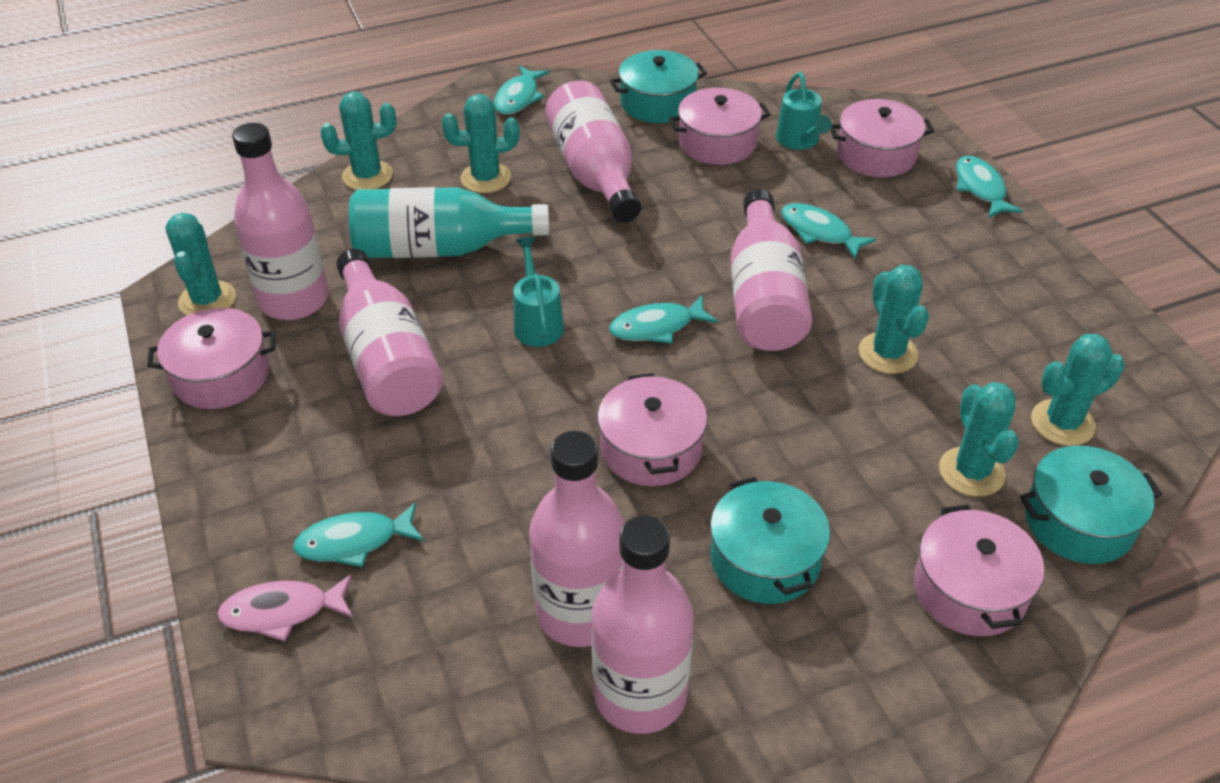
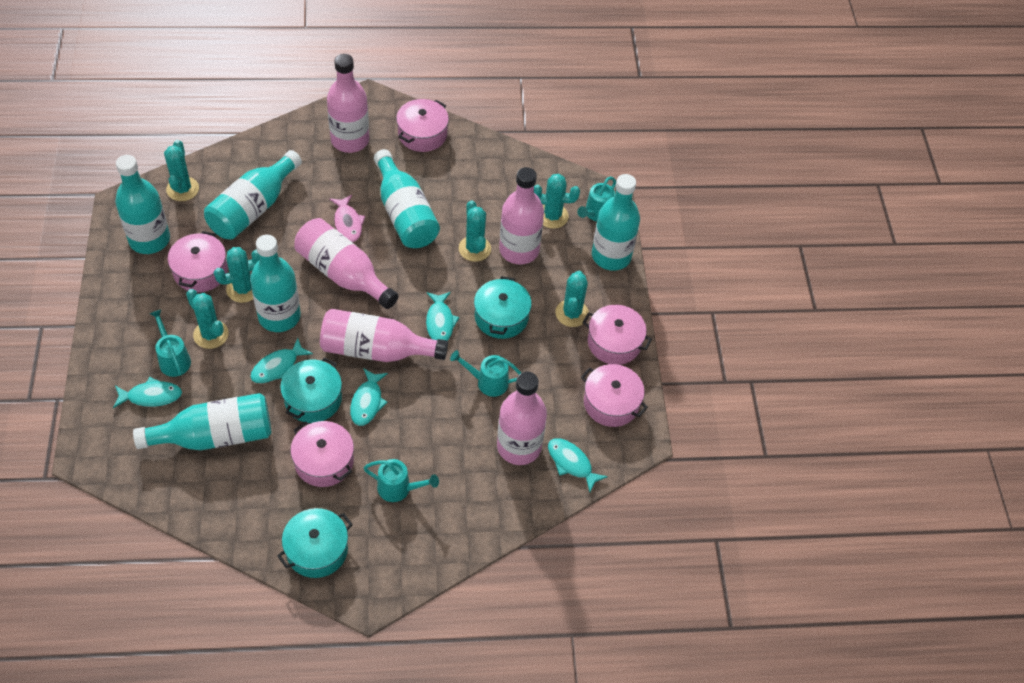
pink bottle: [232,123,328,320] [336,249,443,416] [529,431,625,647] [545,81,641,223] [591,516,694,734] [730,189,812,351] = 6 -> [294,218,399,309] [320,309,448,362] [327,54,369,153] [497,372,547,465] [499,167,544,265] = 5
turquoise bottle: [349,187,549,258] = 1 -> [115,155,170,254] [133,393,271,450] [204,150,302,240] [250,235,301,332] [374,149,440,248] [592,174,640,271] = 6
turquoise watering can: [514,237,564,347] [776,72,832,150] = 2 -> [150,310,191,377] [364,459,439,502] [450,350,521,397] [577,177,616,222] = 4

